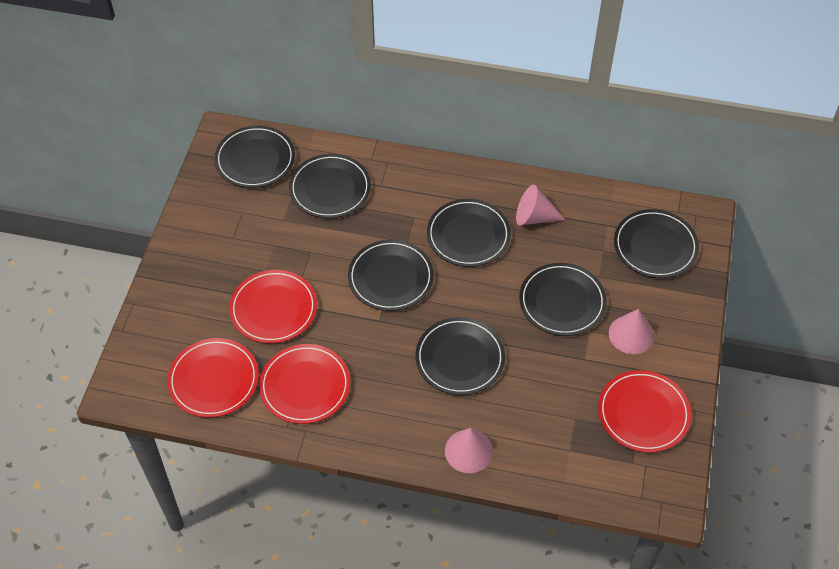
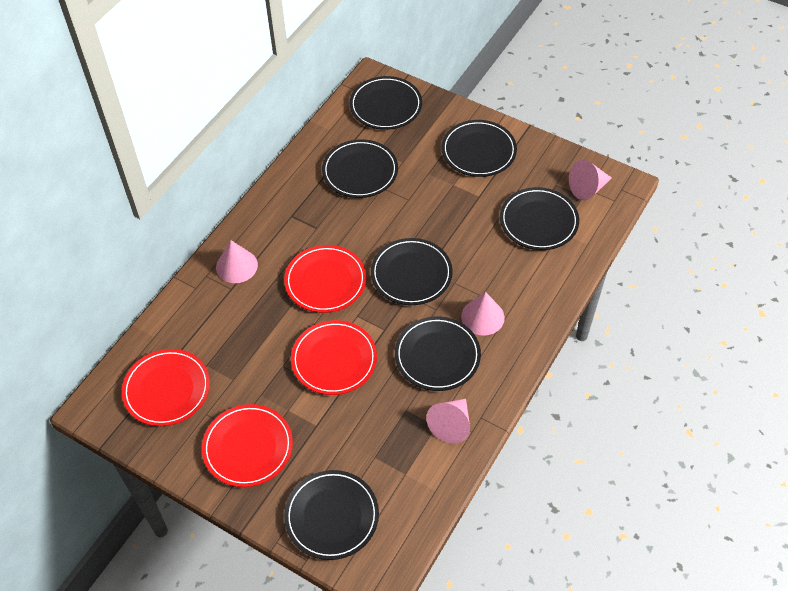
pink cone: [445,428,493,473] [516,185,565,225] [609,309,654,354] = 3 -> [216,240,258,283] [426,399,470,443] [461,292,505,336] [569,160,612,200] = 4

